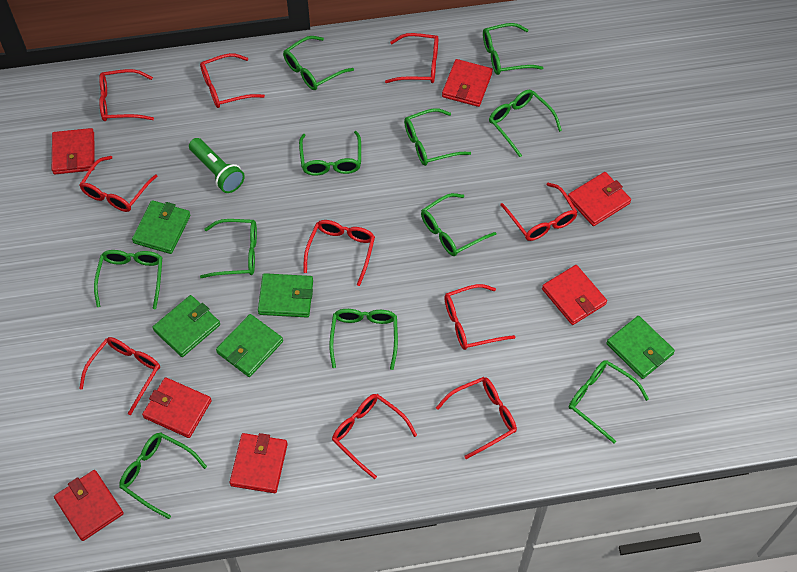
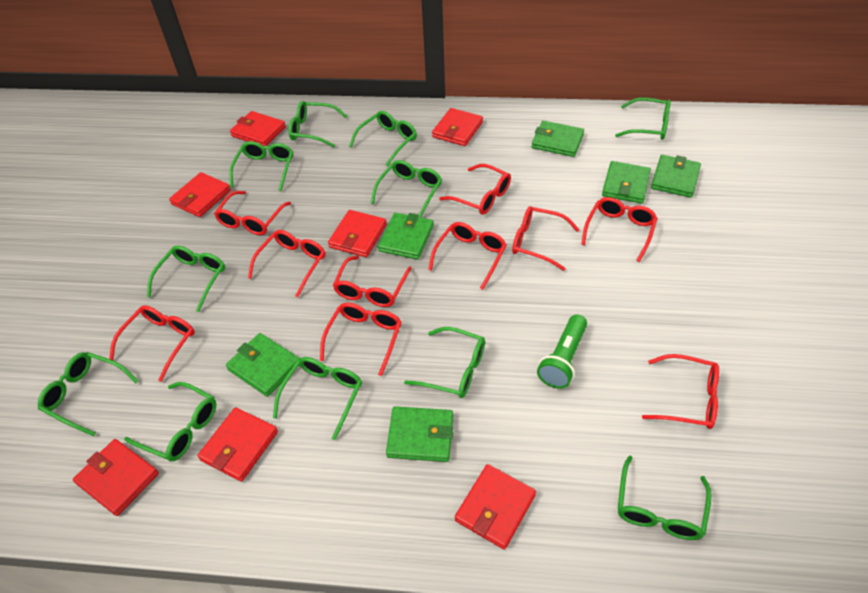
green wallet: [132,200,191,254] [153,295,220,357] [216,314,283,377] [258,273,313,318] [606,316,675,379] = 5 -> [226,333,300,397] [378,213,434,260] [386,406,453,462] [532,121,584,157] [602,161,651,204] [651,155,701,198] = 6

